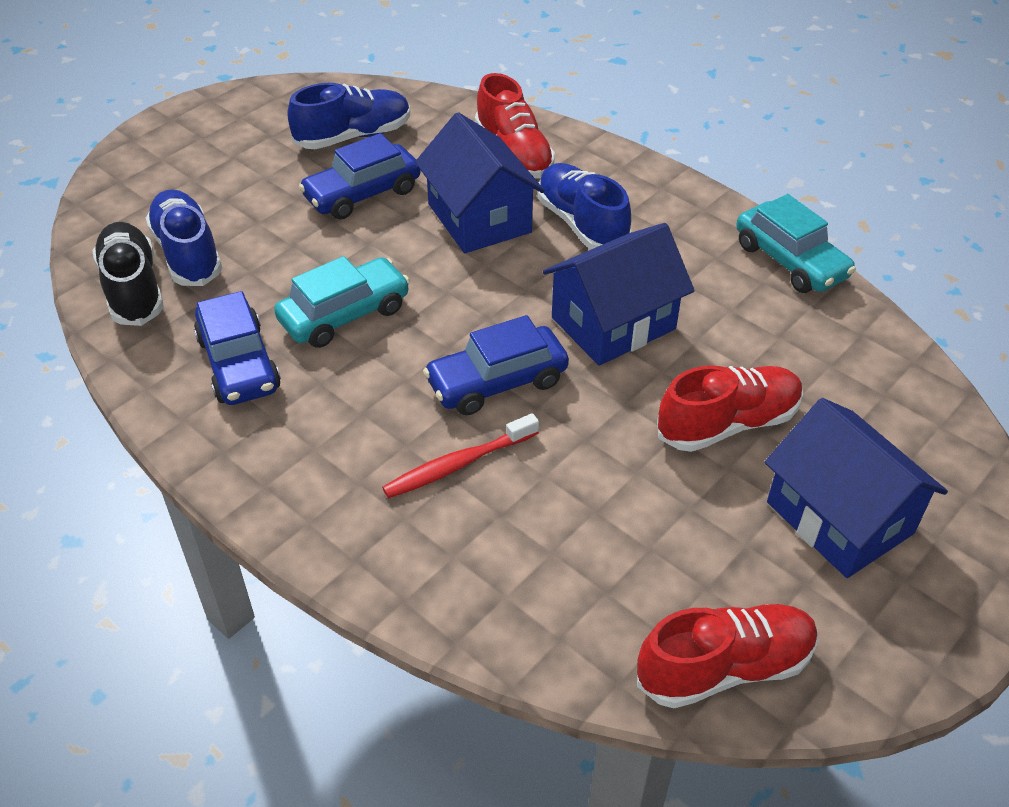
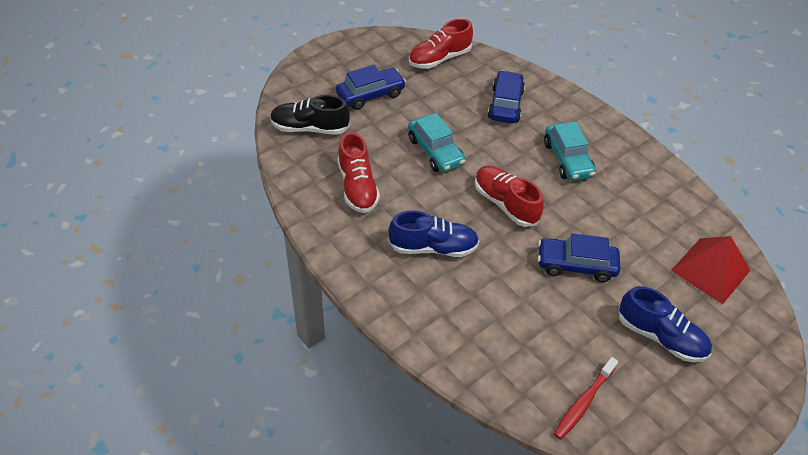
blue house: [415,112,544,253] [543,223,695,366] [765,398,948,578] = 3 -> none = 0
blue shoe: [146,189,222,286] [287,83,410,149] [537,163,631,250] = 3 -> [388,210,479,257] [618,286,712,362] = 2
red pyramid: none = 0 -> [671,236,751,304] = 1

